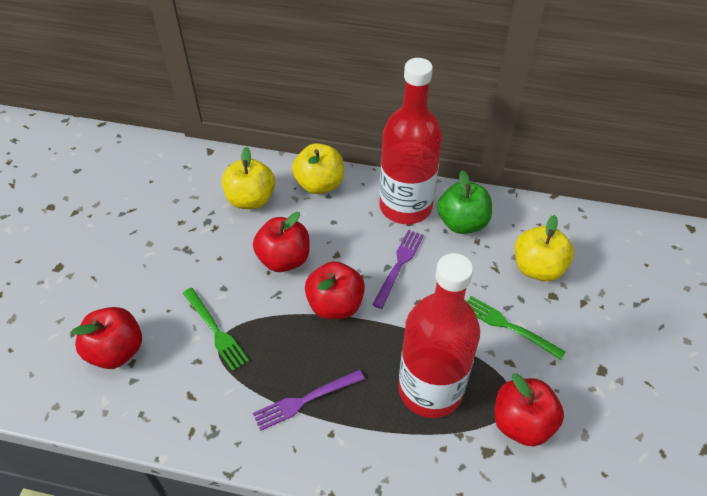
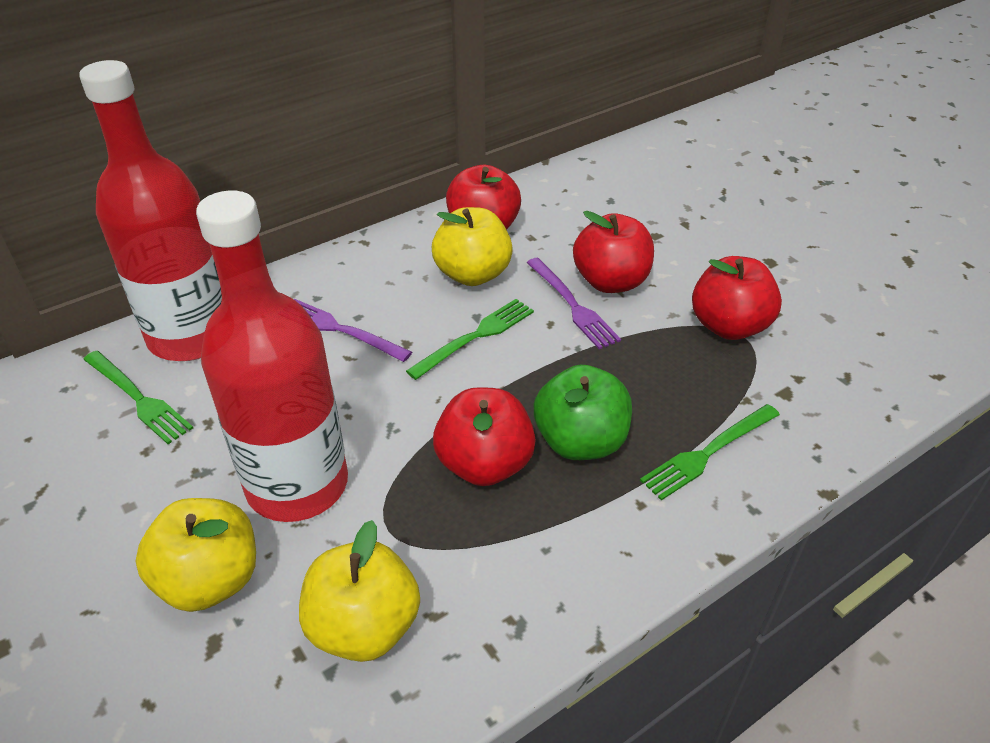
green fork: [183,288,249,371] [467,296,566,360] = 2 -> [83,351,193,444] [406,299,534,380] [640,404,780,501] = 3

